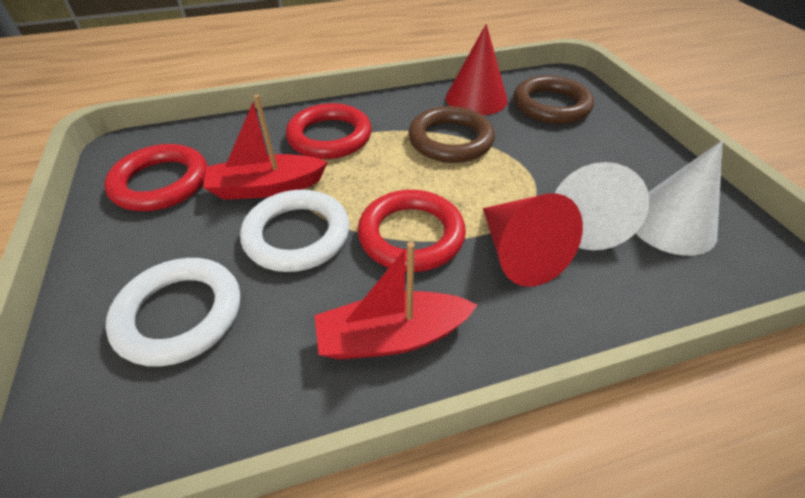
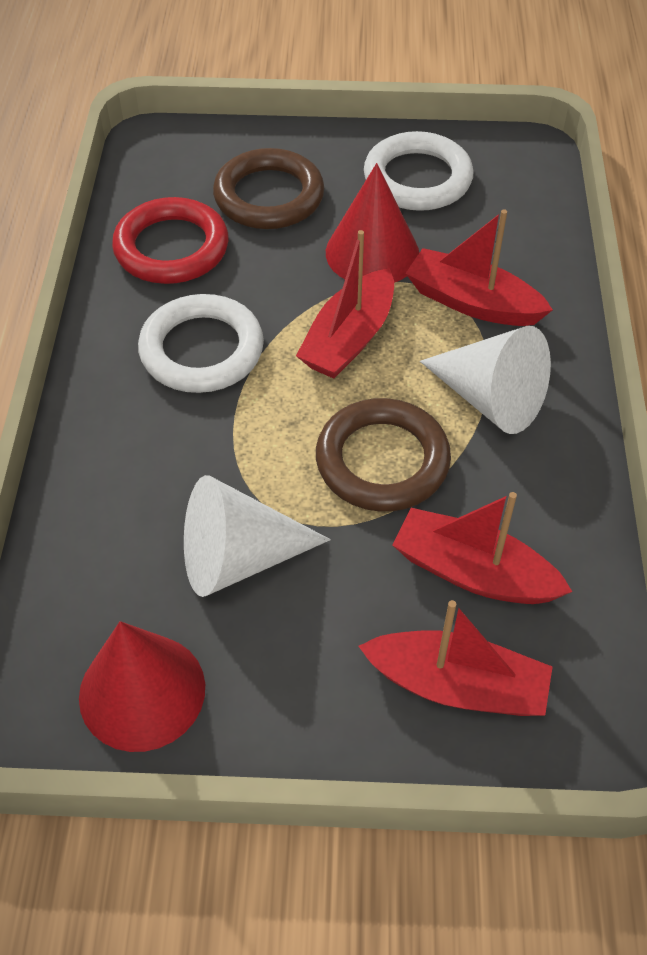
red boat: [203,95,328,200] [315,242,477,359] = 2 -> [296,230,394,379] [358,600,552,716] [392,492,573,604] [405,209,553,326] = 4
red ring: [104,144,207,211] [286,103,372,159] [358,190,466,272] = 3 -> [112,197,229,284] = 1

